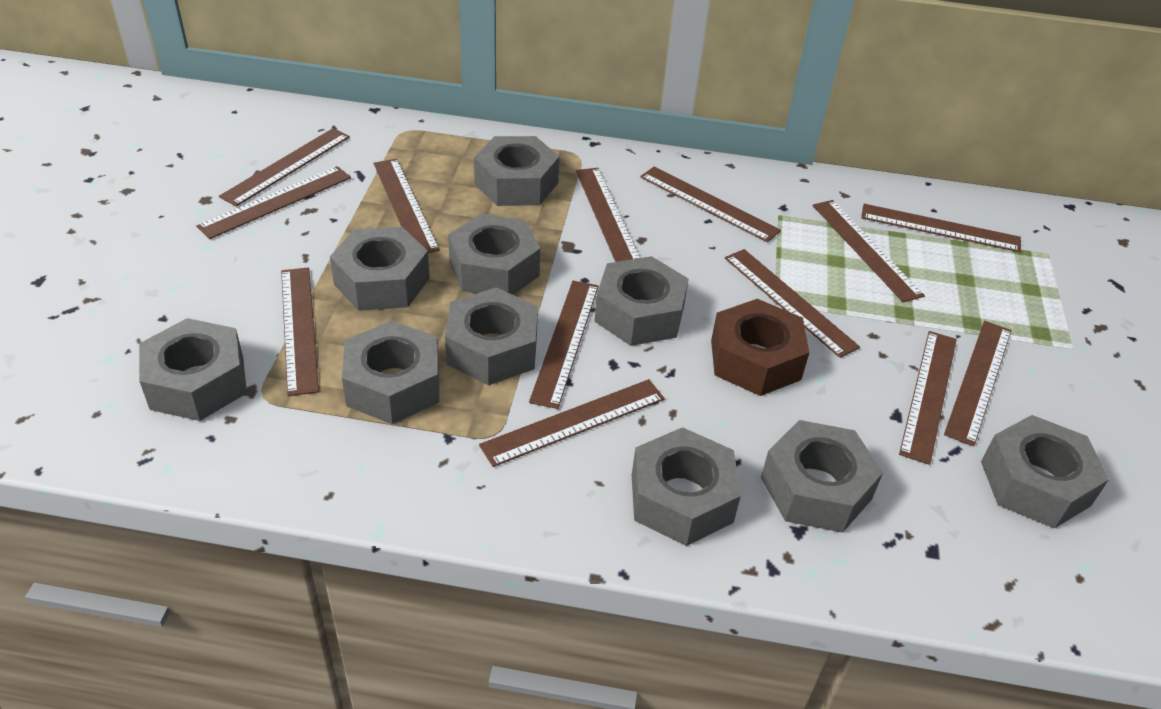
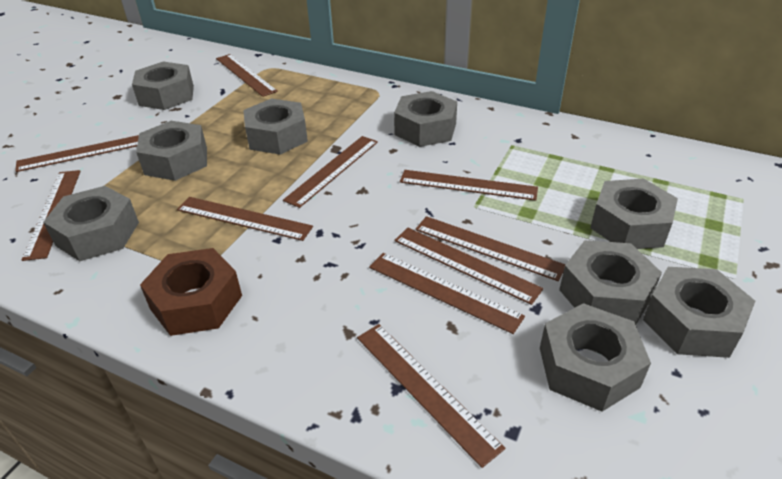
brown ruler: [196,166,351,239] [219,128,350,207] [281,267,319,396] [374,159,440,253] [479,379,665,467] [529,281,599,409] [576,168,640,262] [640,167,781,242] [725,249,860,358] [813,200,925,302] [861,204,1021,252] [899,331,957,465] [944,321,1011,446] = 13 -> [15,135,139,172] [22,170,81,261] [177,197,313,241] [216,54,278,97] [283,136,378,208] [357,324,505,468] [369,253,525,334] [394,228,543,305] [400,170,538,201] [415,216,566,281] = 10
grey nut: [139,318,247,421] [330,227,430,311] [342,321,439,424] [445,287,538,385] [448,214,540,295] [474,136,559,206] [594,256,689,346] [632,427,741,546] [761,420,883,533] [981,415,1109,529] = 10 -> [43,186,139,261] [132,61,194,110] [136,121,207,181] [243,99,308,155] [394,91,457,147] [540,303,651,412] [559,240,662,325] [590,179,678,249] [643,267,755,358] = 9

